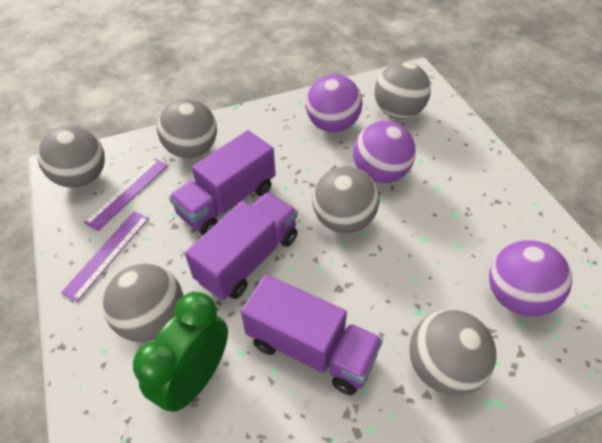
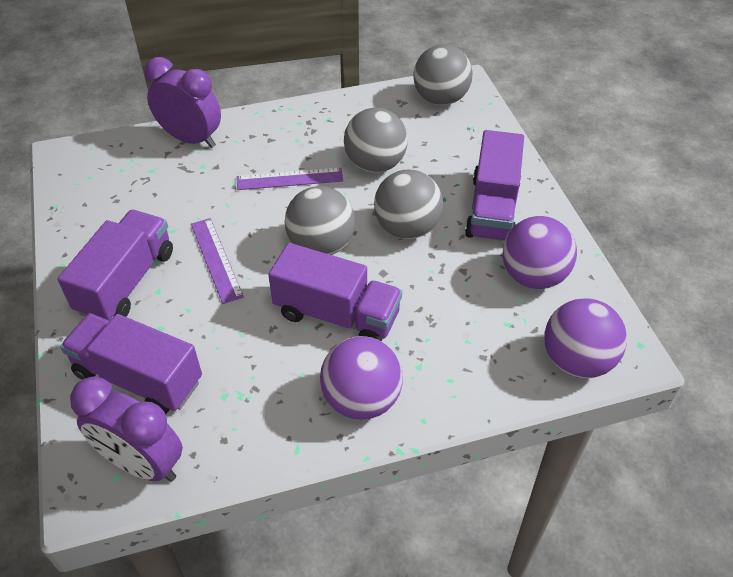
green clock: [133,292,228,412] = 1 -> none = 0
grey ball: [37,125,105,188] [103,264,183,342] [157,98,217,158] [312,166,379,233] [374,62,431,119] [410,309,497,396] = 6 -> [285,186,355,255] [344,108,408,173] [374,170,443,239] [413,44,473,105] = 4
purple clock: none = 0 -> [70,376,183,482] [144,57,221,148] = 2
purple truck: [169,130,276,235] [185,192,298,300] [241,274,383,395] = 3 -> [58,210,173,321] [60,313,202,414] [268,243,402,341] [465,130,524,241] = 4

